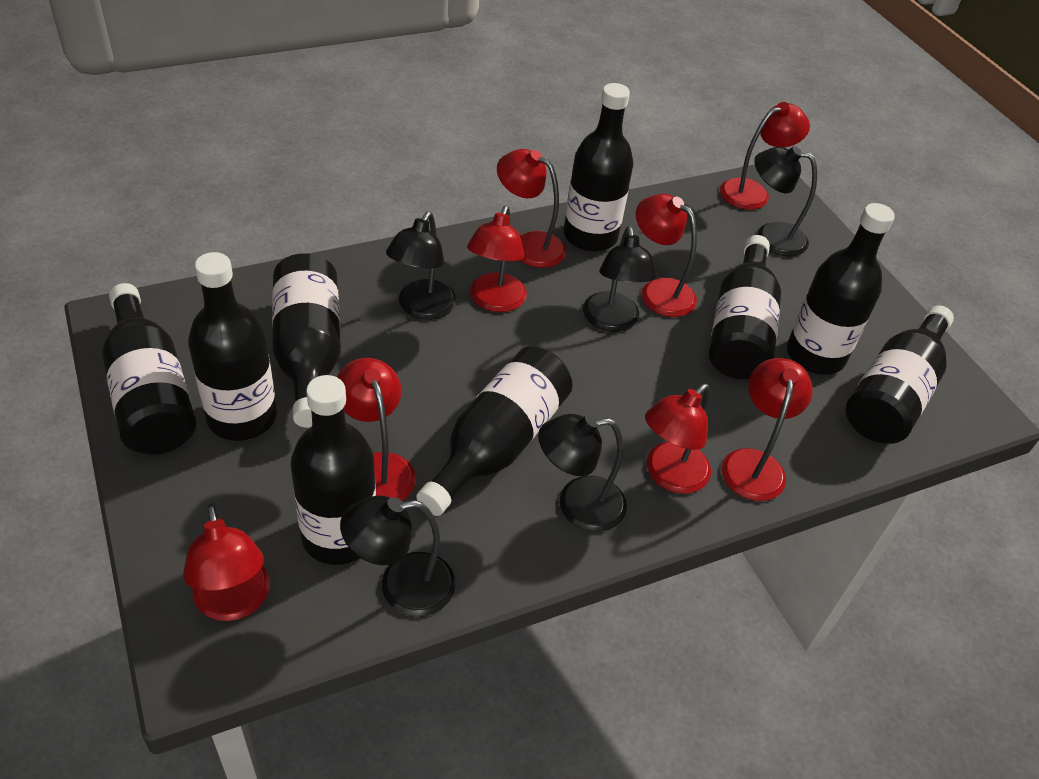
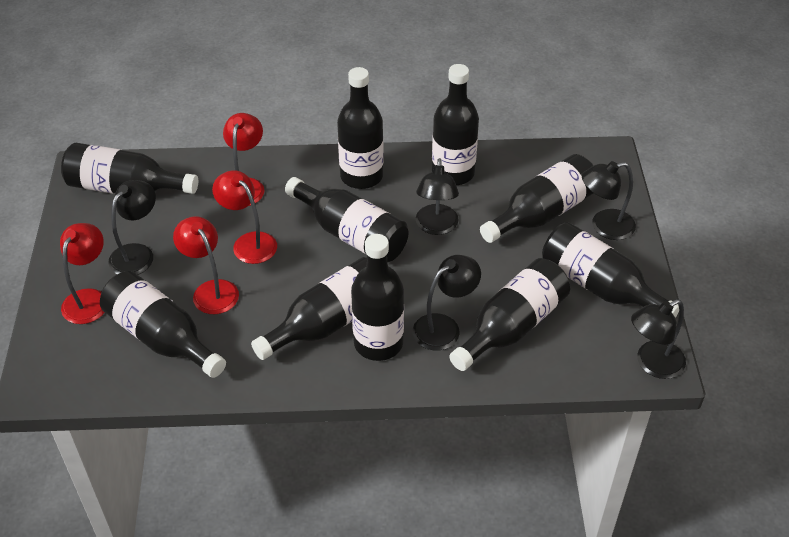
black bottle: [102,283,196,455] [188,252,277,441] [272,253,341,428] [290,375,376,565] [416,346,573,516] [563,83,633,252] [709,235,781,379] [787,203,895,375] [846,305,954,444] = 9 -> [61,143,198,194] [100,271,226,378] [251,257,367,360] [285,177,408,263] [337,67,384,189] [351,234,404,361] [432,64,479,185] [449,258,570,371] [480,154,594,243] [542,222,679,318] = 10
red lamp: [183,504,270,621] [337,358,416,501] [467,206,527,312] [497,149,566,268] [636,194,697,317] [645,384,711,494] [720,102,810,210] [722,358,813,501] = 8 -> [60,223,105,324] [173,216,239,314] [212,170,277,264] [223,113,264,206] = 4

